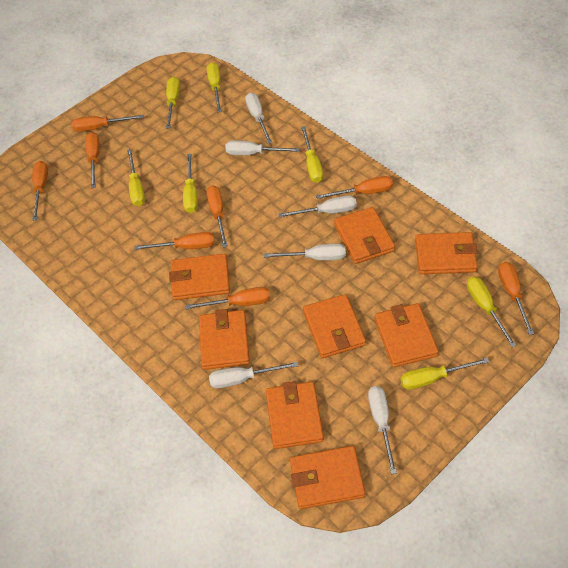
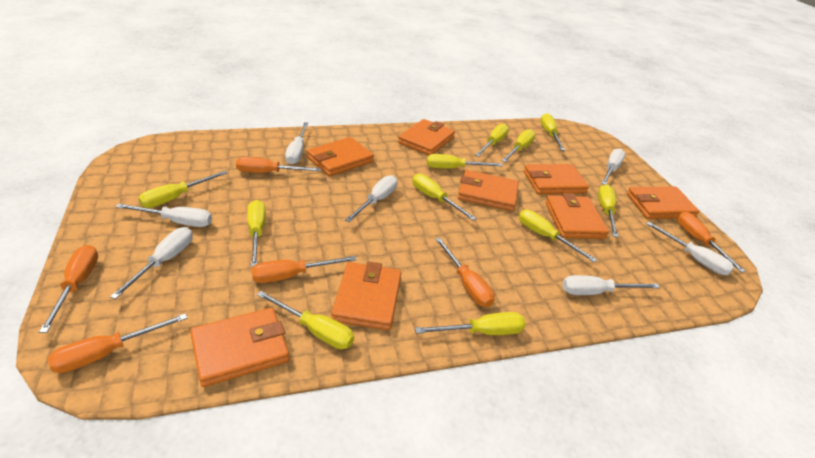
orange screwdriver: [32,161,48,221] [72,115,144,132] [85,132,100,188] [134,232,215,250] [186,287,270,309] [206,186,228,248] [316,176,393,199] [498,262,534,335] = 8 -> [39,245,98,333] [47,313,188,373] [236,157,321,173] [251,256,357,283] [435,238,495,308] [677,212,746,273] = 6
white screwdriver: [209,362,298,388] [225,140,300,155] [245,93,272,144] [264,244,346,260] [278,195,357,218] [368,386,397,474] = 6 -> [110,227,193,299] [115,203,212,227] [285,122,308,164] [345,175,397,222] [562,275,660,295] [601,148,625,185] [646,222,734,275] = 7
yellow screwdriver: [127,149,145,206] [166,77,180,129] [183,154,198,213] [207,63,222,112] [301,126,323,183] [401,358,489,390] [467,277,517,347] = 7 -> [138,171,228,208] [247,200,266,267] [257,291,354,349] [412,173,476,220] [415,312,526,335] [427,154,503,169] [475,124,509,156] [502,129,535,162] [519,209,597,262] [540,113,565,151] [598,184,618,237] = 11

